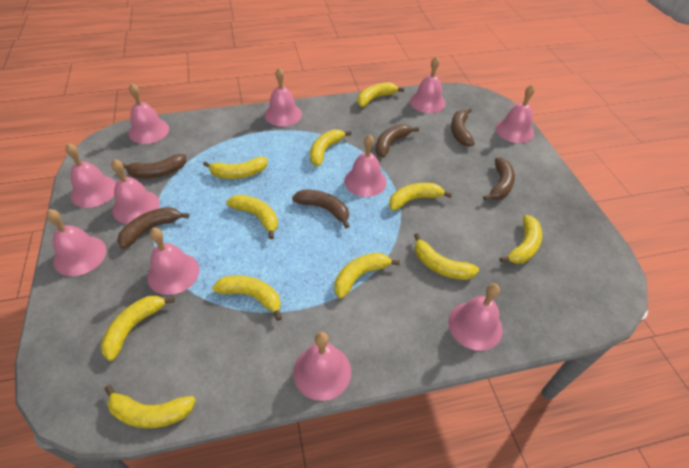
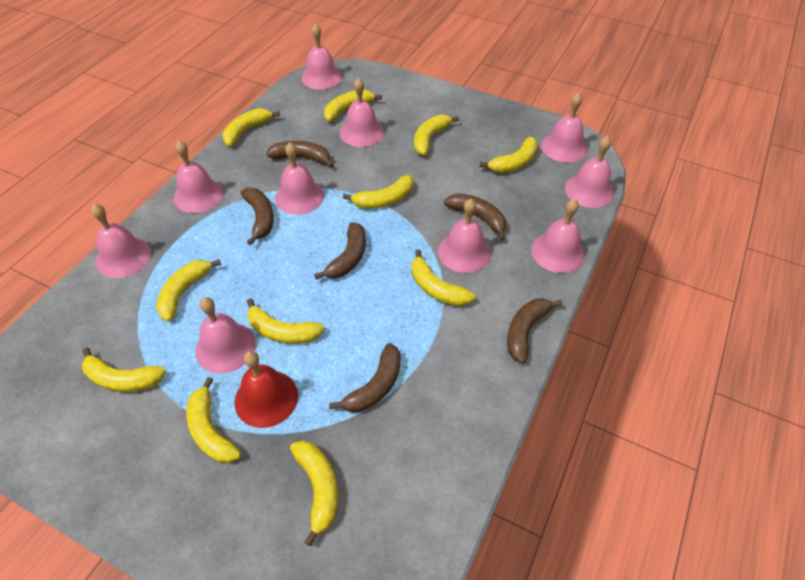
pink bell: [46,209,106,276] [65,143,116,208] [111,159,160,224] [129,83,169,144] [147,228,199,295] [265,68,302,126] [293,332,351,401] [344,134,387,197] [410,56,446,113] [448,283,503,351] [496,84,535,143] = 11 -> [91,204,151,278] [173,141,223,213] [195,297,256,373] [275,142,324,215] [301,23,342,90] [340,78,384,147] [438,199,491,273] [531,199,585,273] [541,93,587,163] [565,136,614,208] = 10
red bell: none = 0 -> [234,351,298,428] = 1

